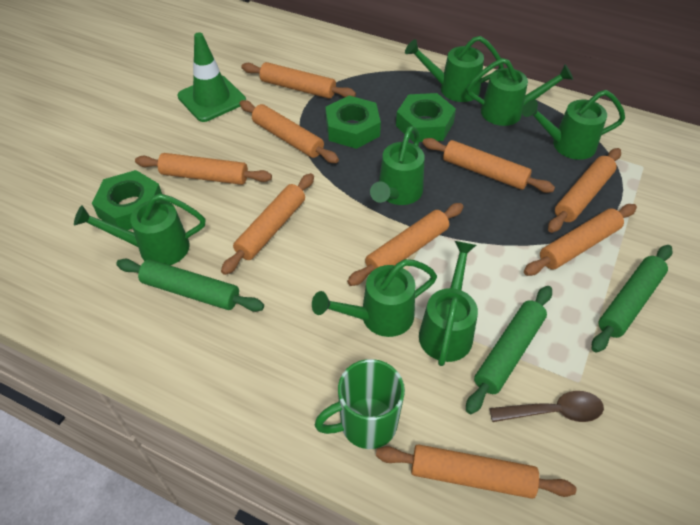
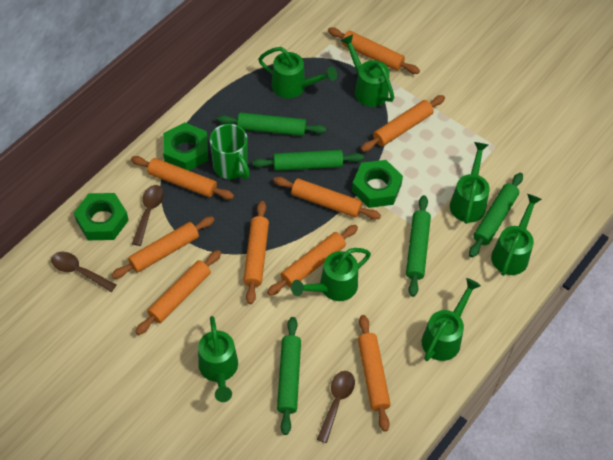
brown spoon: [489,391,604,422] = 1 -> [51,252,116,292] [132,185,164,246] [317,371,355,443] = 3
green rolling pin: [116,258,264,312] [466,286,552,414] [592,245,672,353] = 3 -> [217,113,326,136] [252,150,364,171] [277,317,301,435] [406,195,431,297] [469,173,523,258] = 5
green traffic cone: [177,32,246,122] = 1 -> none = 0

